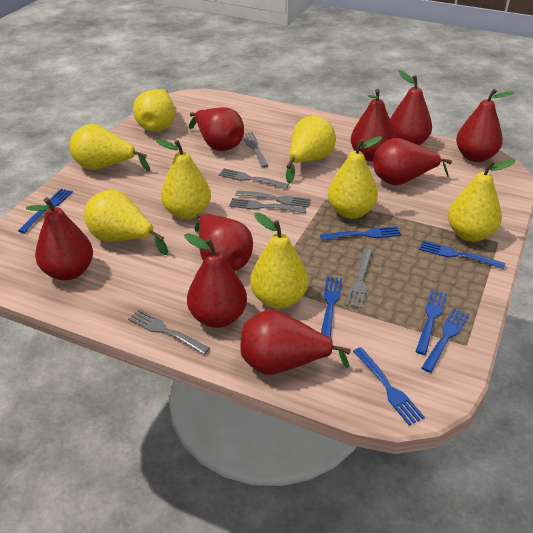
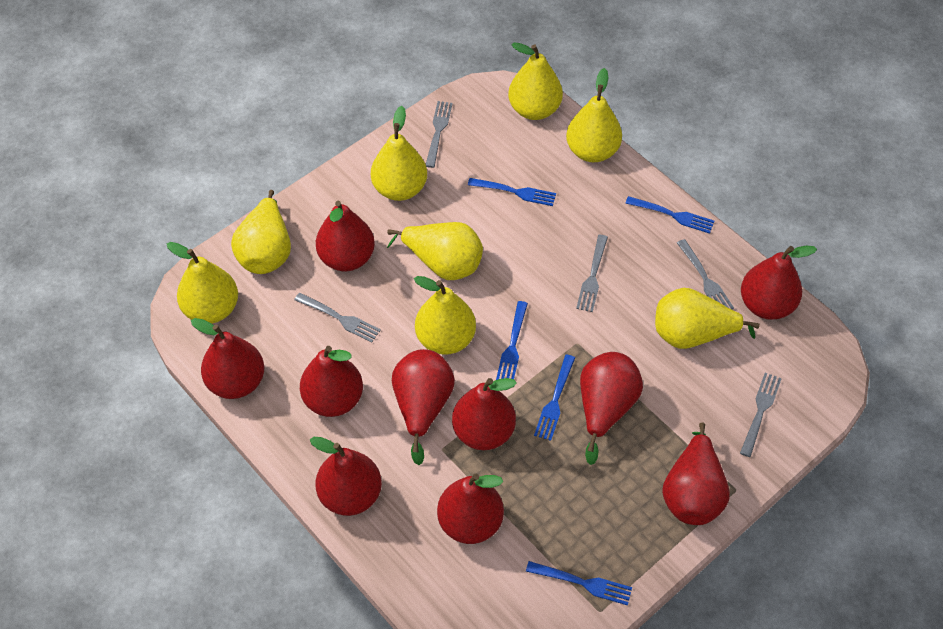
blue fork: [18,189,73,233] [320,226,401,240] [321,276,342,338] [353,347,425,425] [415,290,447,355] [419,240,506,269] [422,308,469,373] = 7 -> [468,178,556,206] [496,301,528,380] [526,561,632,605] [534,354,575,441] [626,196,714,234] = 5
grey fork: [128,309,210,355] [219,168,289,189] [229,198,306,213] [235,190,311,207] [243,132,269,168] [346,249,372,309] = 6 -> [294,293,381,343] [426,101,453,168] [576,235,608,312] [677,239,734,309] [740,373,782,457] = 5
red pear: [26,197,93,280] [184,233,247,328] [189,107,244,151] [195,213,253,271] [240,310,351,375] [351,89,396,161] [373,138,452,185] [390,70,432,145] [456,89,514,162] = 9 -> [191,318,264,399] [300,346,363,417] [310,437,382,516] [316,201,375,271] [392,349,455,465] [437,474,504,544] [452,378,517,450] [580,352,643,465] [662,423,730,525] [741,246,817,320] = 10

